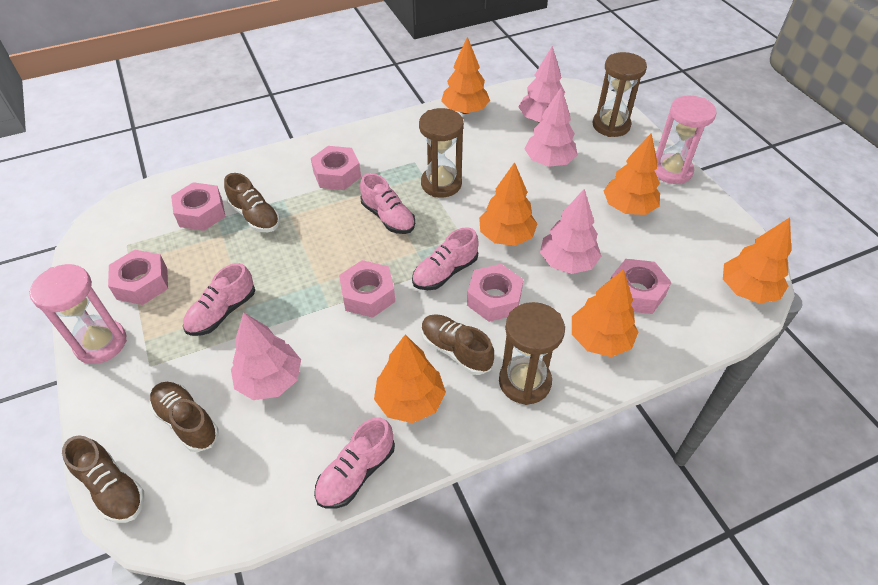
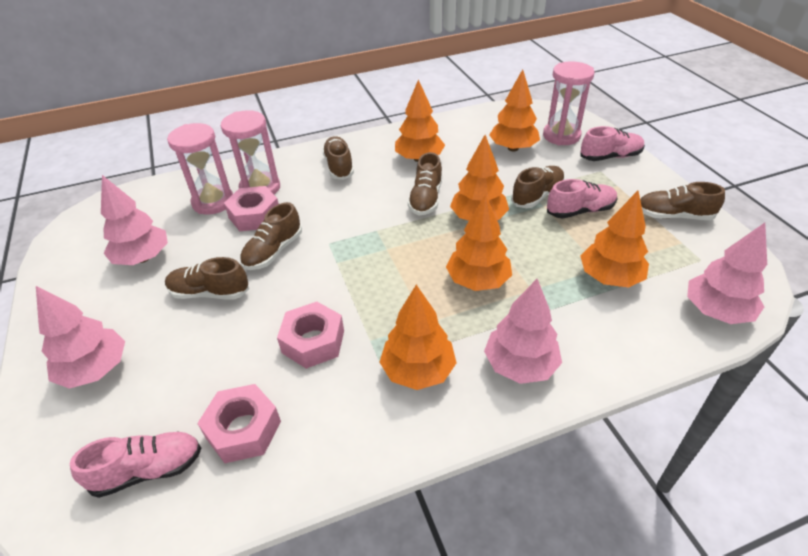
brown hourglass: [419,108,464,197] [499,302,565,405] [593,52,647,137] = 3 -> none = 0
brown shoe: [62,435,144,523] [149,382,219,452] [224,173,280,232] [421,314,494,375] = 4 -> [165,257,249,300] [240,202,302,270] [322,136,354,180] [408,152,442,215] [511,166,565,208] [640,182,725,220] = 6
pink hourglass: [30,264,127,364] [654,95,717,184] = 2 -> [167,123,233,215] [221,110,280,194] [543,61,594,146] = 3
pink nut: [108,250,168,305] [171,182,226,231] [311,146,361,190] [339,260,395,318] [467,264,524,322] [610,259,671,314] = 6 -> [197,384,281,463] [224,186,279,231] [277,302,344,369] = 3
pink shoe: [183,263,255,336] [314,417,395,509] [360,173,415,234] [412,227,479,290] = 4 -> [70,431,201,498] [547,179,618,219] [581,126,645,161] = 3

